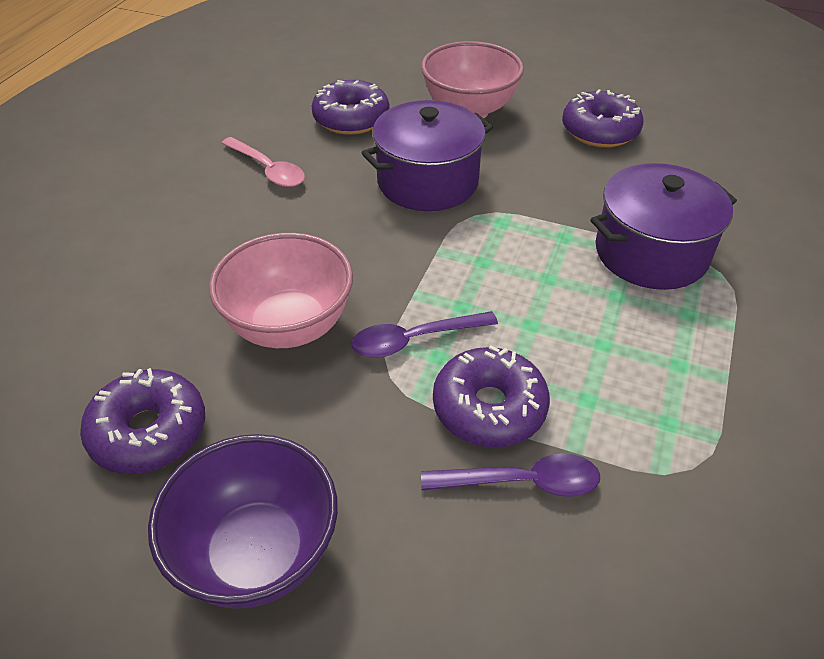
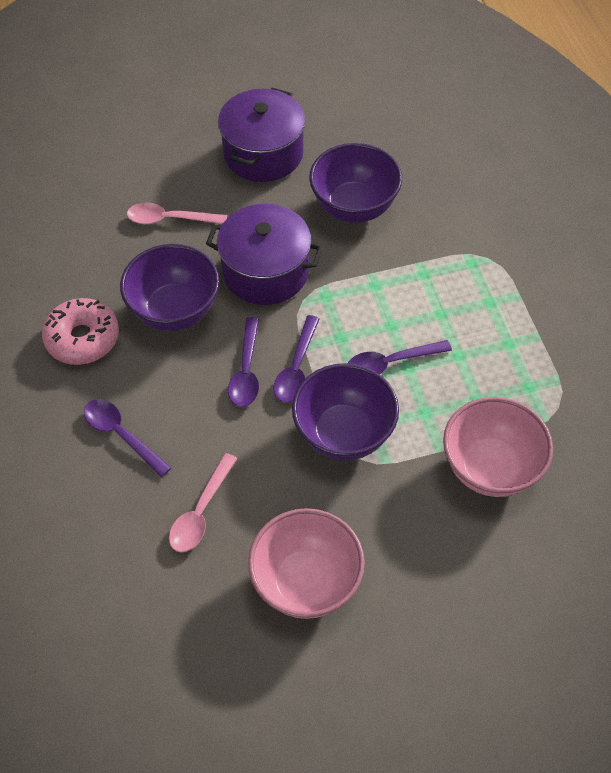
pink donut: none = 0 -> [42,298,119,365] = 1
pink spoon: [221,137,305,187] = 1 -> [127,203,227,224] [169,453,237,552] = 2
purple bowl: [148,434,338,609] = 1 -> [120,244,219,331] [292,363,399,461] [309,143,402,223] = 3
purple donut: [80,368,205,474] [311,80,389,135] [433,345,550,447] [562,89,643,147] = 4 -> none = 0
purple spoon: [351,311,498,358] [421,453,600,497] = 2 -> [84,399,171,477] [228,317,259,407] [274,315,320,403] [348,340,452,374] = 4

